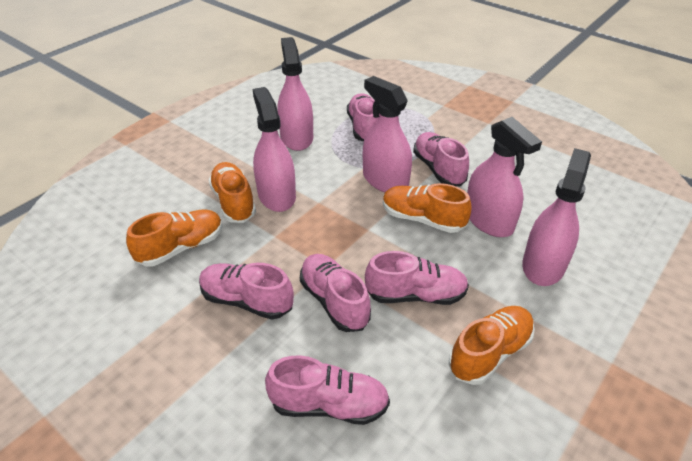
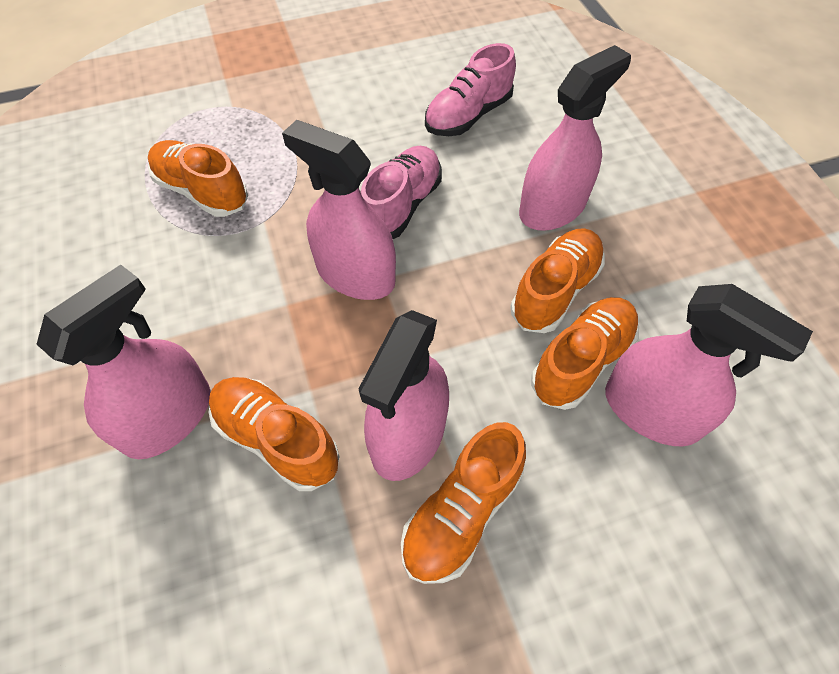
orange shoe: [126,209,223,267] [208,162,256,223] [383,183,472,233] [448,306,535,385] = 4 -> [148,140,248,217] [209,377,340,491] [401,422,526,584] [510,228,605,333] [531,297,639,410] = 5
pink shoe: [199,263,294,320] [265,355,390,425] [300,254,371,332] [347,93,380,141] [365,251,469,305] [413,132,469,187] = 6 -> [360,146,442,239] [425,43,516,136] = 2

